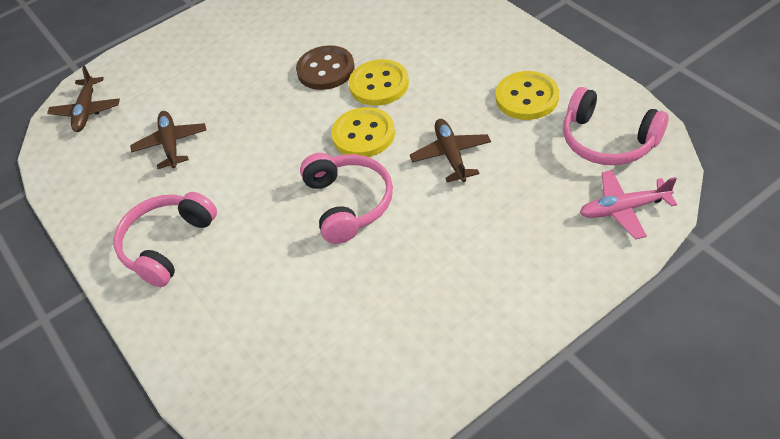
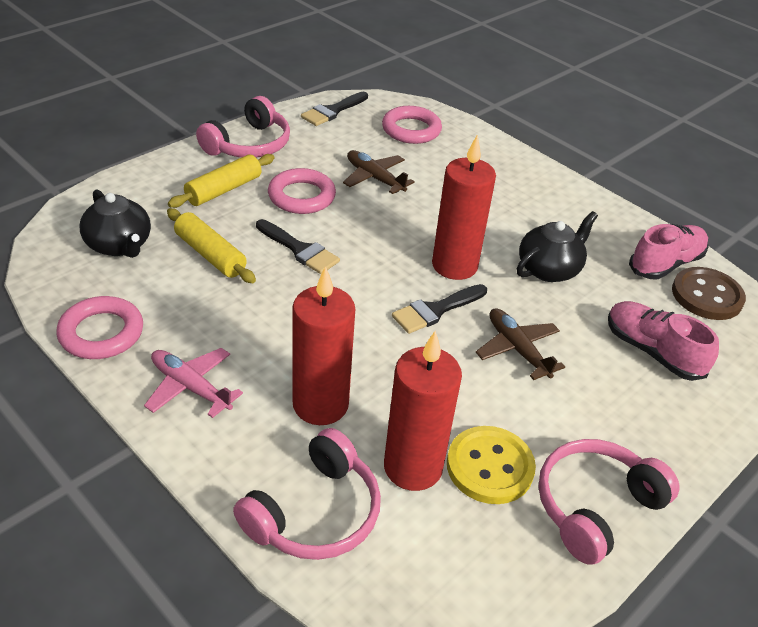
black brush: none = 0 -> [256,219,340,274] [301,92,368,126] [392,284,487,334] = 3
black teapot: none = 0 -> [80,189,151,258] [517,211,598,282] = 2
brown plane: [47,65,120,132] [130,111,206,169] [410,119,491,182] = 3 -> [343,150,415,194] [476,308,565,380] = 2
pink ring: none = 0 -> [56,296,143,359] [268,168,336,214] [382,106,442,144] = 3
pink shoe: none = 0 -> [608,301,719,381] [629,224,708,279] = 2
red candle: none = 0 -> [292,266,355,425] [384,331,462,491] [432,135,496,280] = 3
yellow button: [331,107,395,157] [349,59,409,106] [496,71,559,120] = 3 -> [447,426,536,504] = 1
yellow rolling pin: none = 0 -> [167,208,256,283] [168,154,275,208] = 2

